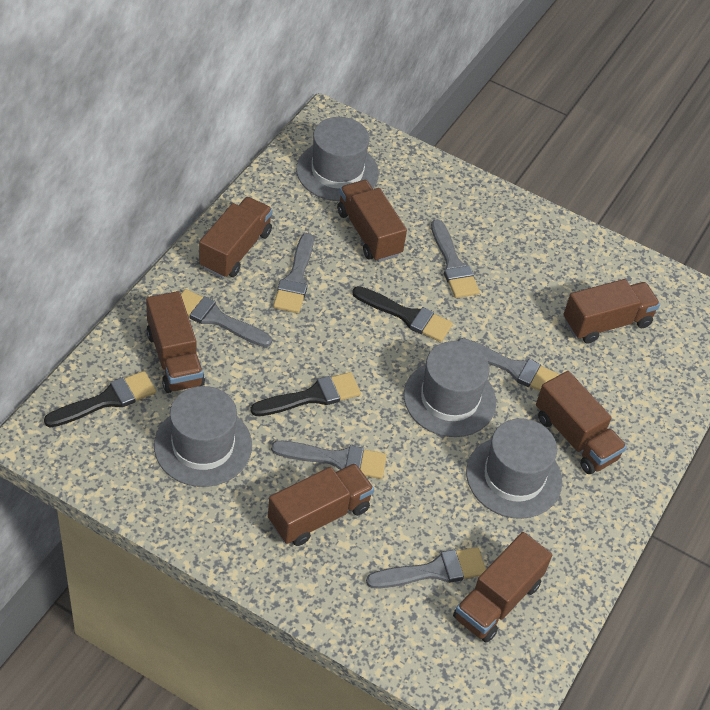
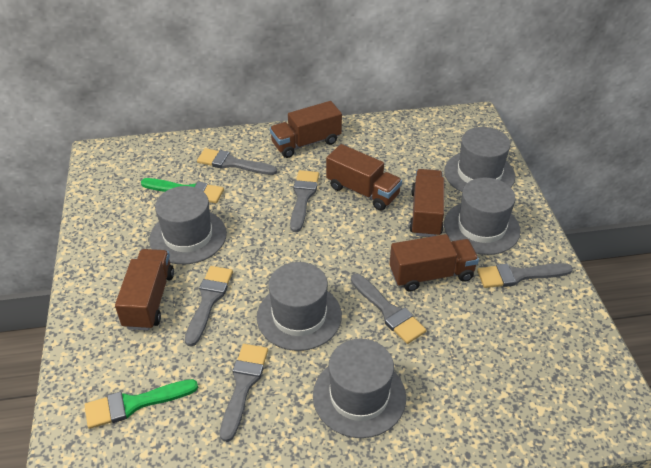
black brush: [44,371,156,428] [250,372,361,416] [352,286,453,342] = 3 -> none = 0
brown truck: [146,291,205,393] [199,197,273,278] [268,463,374,546] [337,180,407,262] [453,532,552,643] [536,371,627,474] [563,279,660,344] = 7 -> [115,249,174,330] [270,101,342,158] [326,144,402,211] [389,234,479,291] [409,169,444,237] = 5
green brush: none = 0 -> [85,379,198,429] [141,178,224,203] = 2
grey hat: [154,386,252,487] [296,117,379,201] [404,341,496,437] [466,418,562,519] = 4 -> [149,186,227,265] [257,262,342,351] [313,339,406,438] [444,127,515,192] [444,178,520,255] = 5

